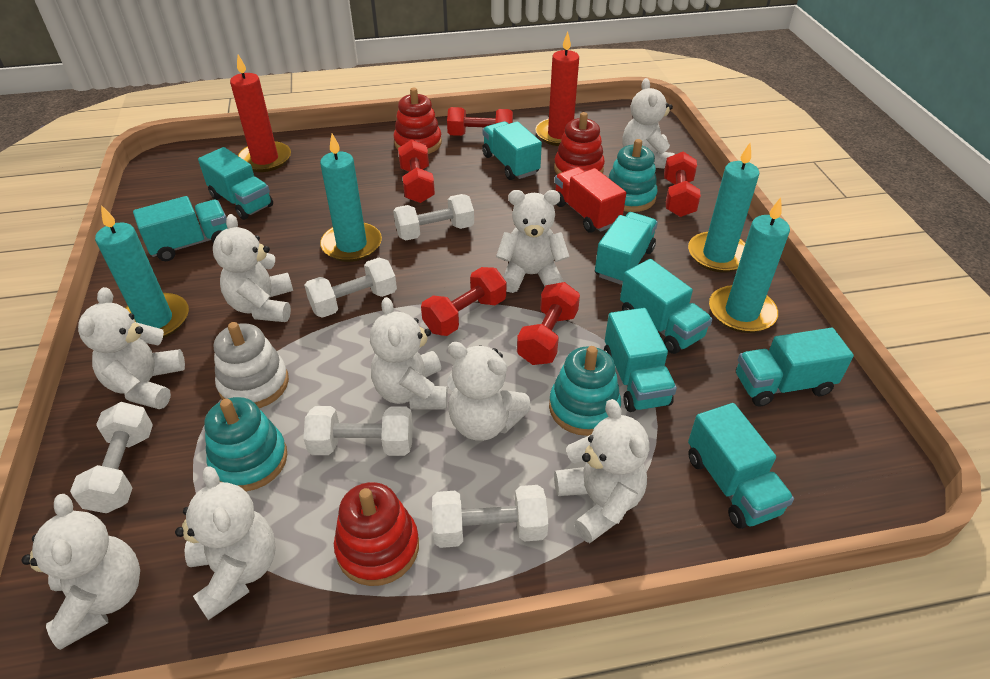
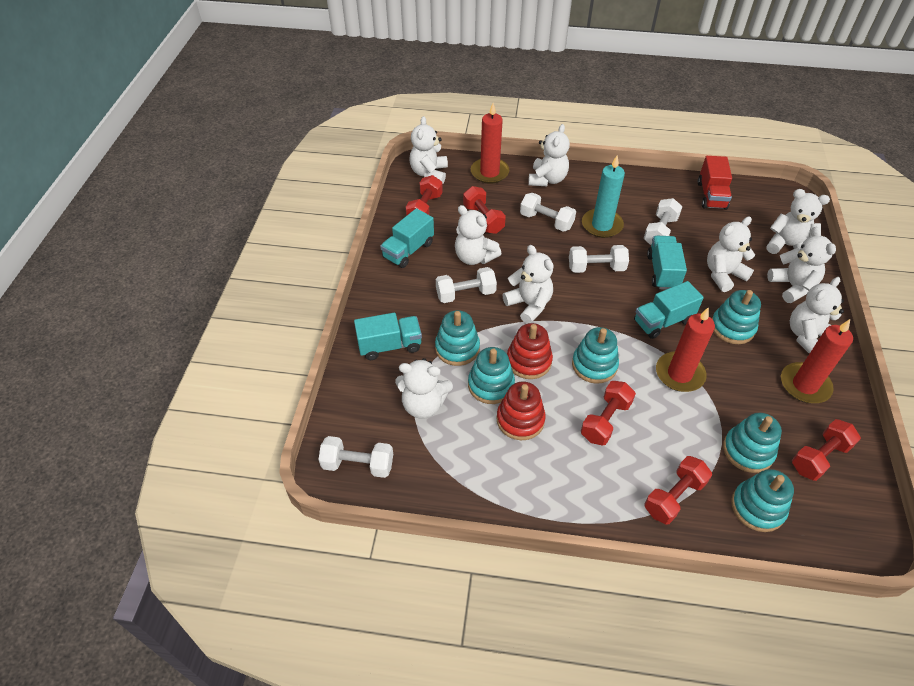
red candle: [230,55,291,172] [535,32,579,146] = 2 -> [471,103,509,184] [656,307,715,392] [781,319,853,403] = 3
red stacking toy: [334,482,419,586] [394,88,442,154] [554,112,605,175] = 3 -> [496,382,546,440] [507,323,553,379] = 2
turquoise candle: [95,205,189,338] [320,134,382,262] [688,143,759,272] [709,197,790,333] = 4 -> [582,155,625,238] = 1
turquoise stacking toy: [204,397,287,492] [549,346,621,436] [609,139,658,212] = 3 -> [435,310,480,366] [468,347,515,404] [572,327,619,384] [712,290,761,344] [723,413,782,473] [731,469,794,532] = 6
turquoise truck: [133,196,227,261] [198,147,273,220] [482,121,542,180] [595,212,658,285] [604,308,677,412] [620,259,712,354] [688,403,794,529] [736,328,854,407] = 8 -> [354,313,422,360] [380,208,434,268] [634,281,704,339] [647,236,687,290] = 4
white stacking toy: [214,322,289,408] = 1 -> none = 0

